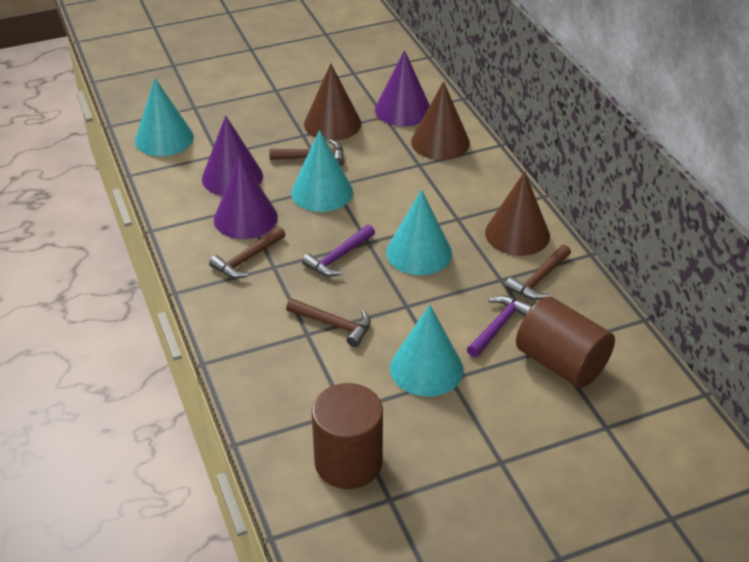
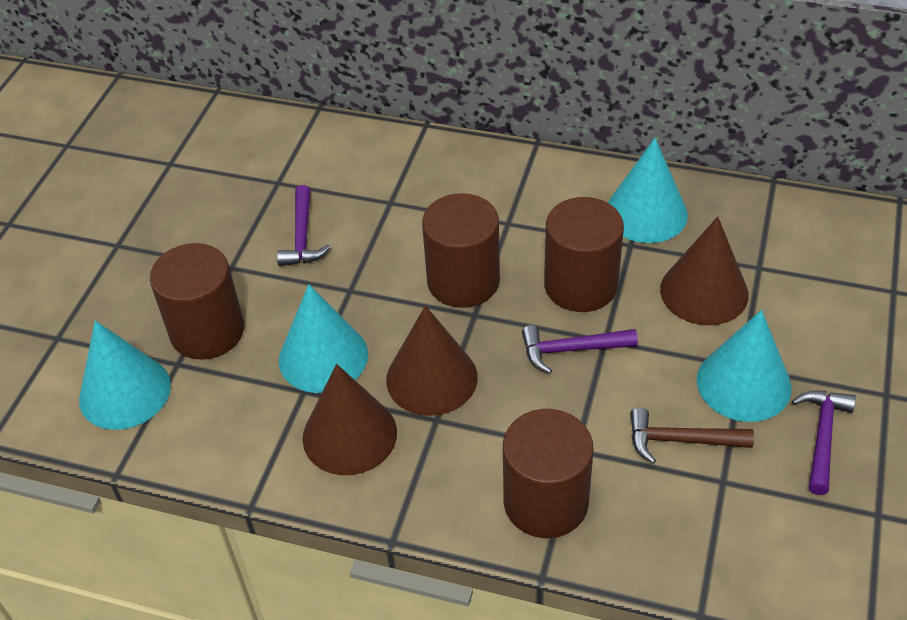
brown cylinder: [312,383,383,489] [516,297,615,388] = 2 -> [150,243,244,360] [422,193,500,308] [503,409,594,538] [544,197,624,312] = 4
brown hammer: [209,226,286,278] [269,139,345,166] [286,298,371,347] [505,244,571,300] = 4 -> [631,407,754,464] = 1
purple cone: [202,116,263,196] [214,156,278,239] [375,50,430,126] = 3 -> none = 0
purple hammer: [302,224,375,276] [467,295,533,358] = 2 -> [277,185,331,266] [522,325,638,374] [792,391,856,495] = 3

